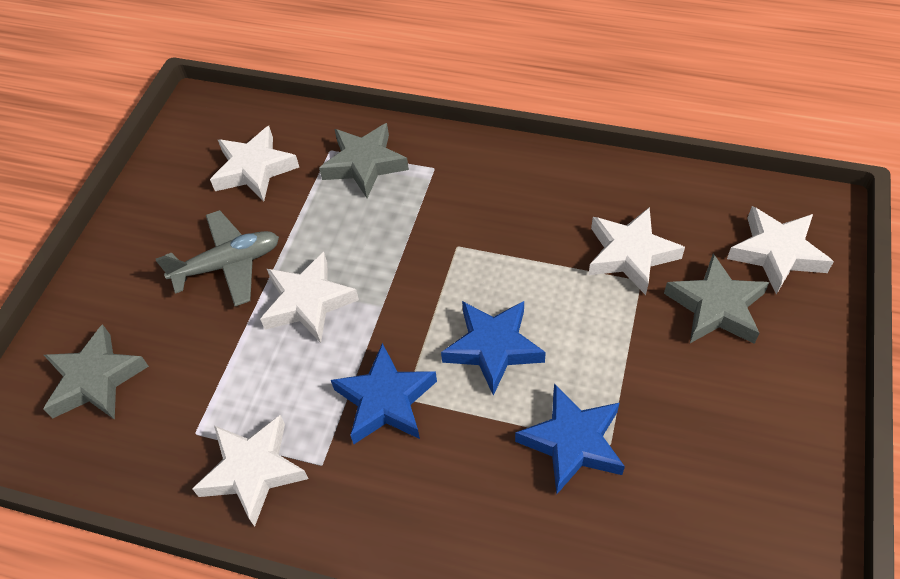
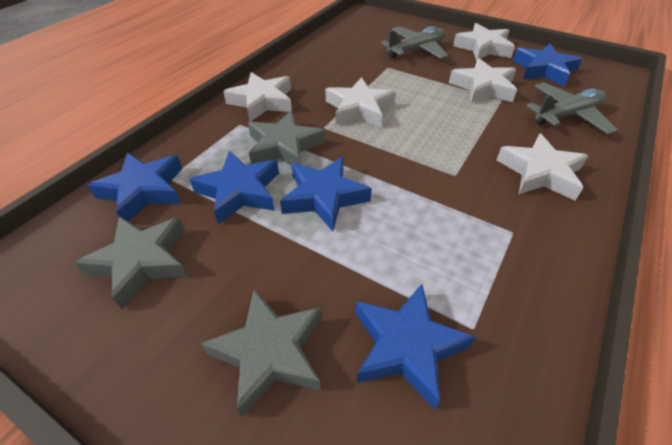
blue star: [331,343,437,444] [441,301,546,396] [515,384,625,494] = 3 -> [87,153,183,221] [189,151,279,224] [280,157,372,231] [355,284,475,410] [513,44,582,86] = 5
grey plane: [156,210,279,306] = 1 -> [381,26,448,59] [526,82,617,134] = 2

